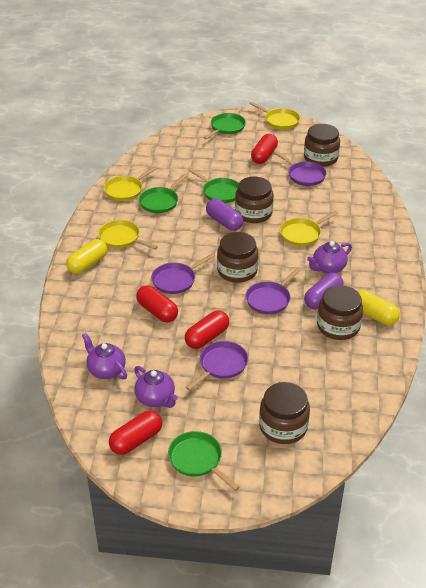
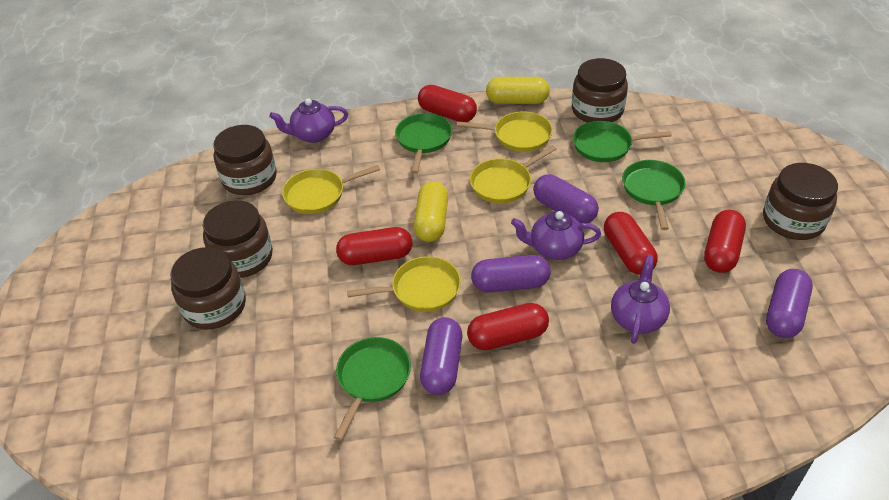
purple capsule: [206,199,243,231] [304,273,344,309] = 2 -> [420,317,462,395] [471,255,551,293] [533,174,599,224] [766,269,813,338] = 4
purple pan: [151,253,215,294] [186,341,248,391] [246,267,301,314] [275,151,327,186] = 4 -> none = 0
red capsule: [109,411,162,455] [136,285,178,322] [185,310,229,349] [251,134,278,164] = 4 -> [336,227,412,265] [418,85,477,122] [467,303,549,350] [604,212,658,275] [704,210,746,273] = 5

